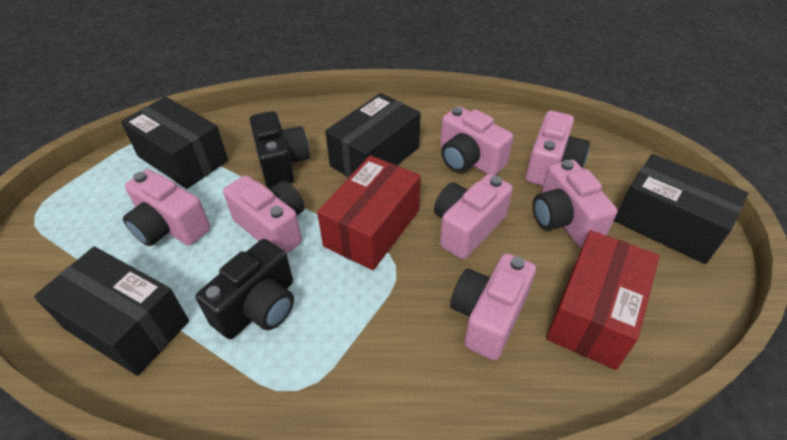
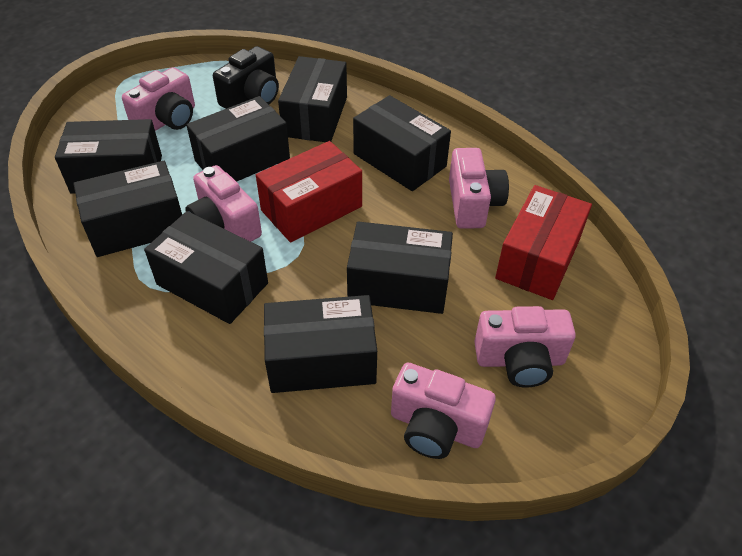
black box: [34,246,189,376] [121,96,228,189] [325,93,421,178] [614,154,748,264] = 4 -> [55,119,162,194] [73,161,182,257] [144,211,268,324] [186,96,290,182] [264,295,377,393] [278,56,347,142] [347,221,453,314] [353,95,451,191] = 8
black camera: [196,239,294,339] [250,111,310,188] = 2 -> [213,46,279,109] = 1
pink camera: [123,169,210,246] [223,175,305,254] [434,174,513,260] [440,106,513,176] [450,253,536,361] [525,111,590,186] [533,160,618,247] = 7 -> [122,67,195,131] [185,165,262,242] [391,363,496,459] [449,148,509,229] [474,306,576,388] = 5

